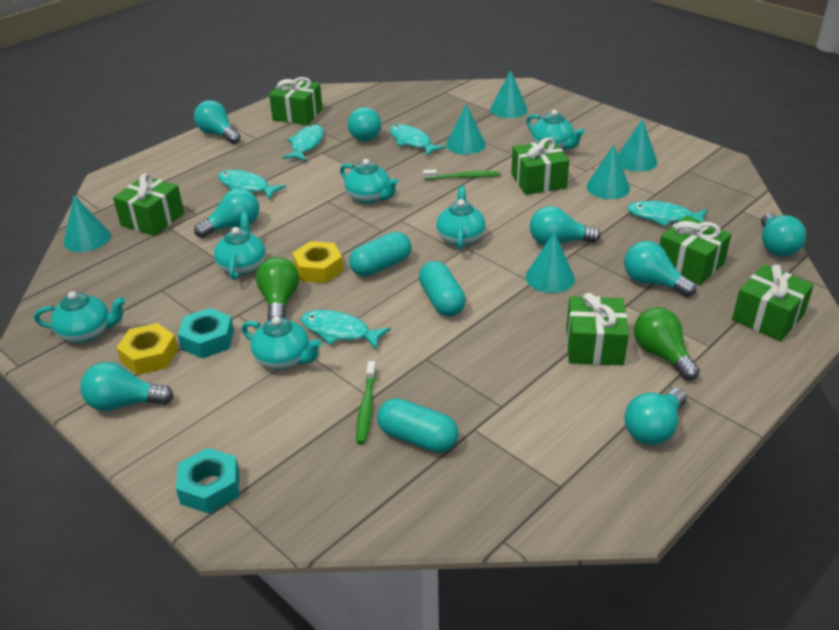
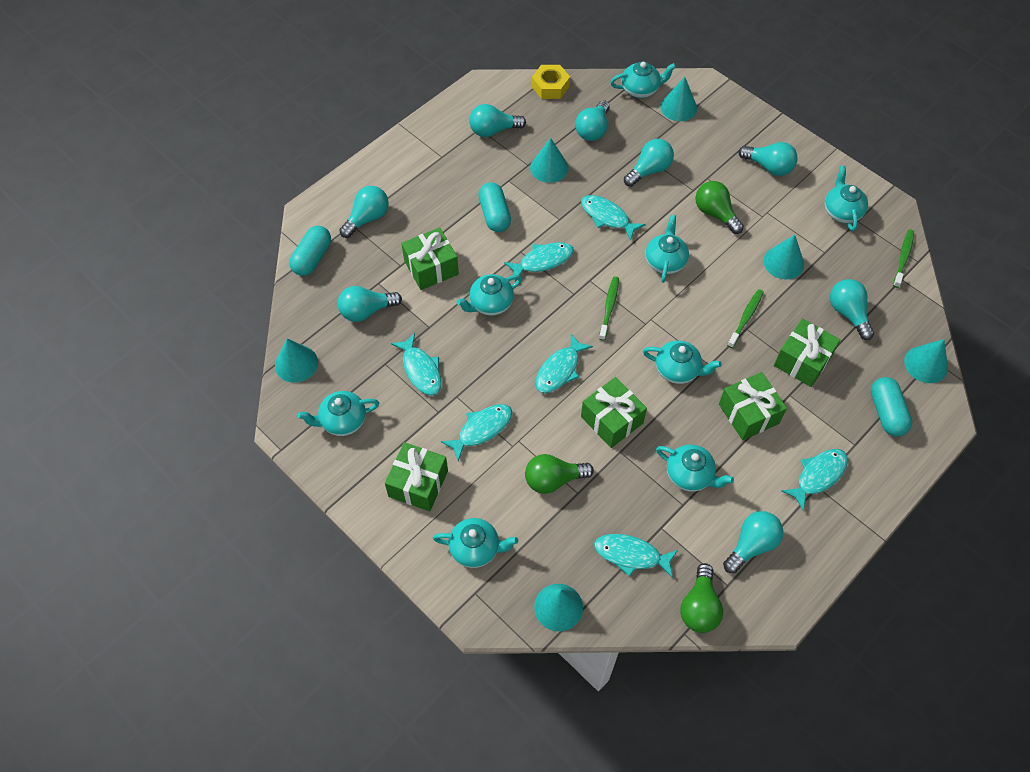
green gift: [113,173,184,236] [269,77,323,125] [511,137,569,195] [566,293,629,365] [660,215,732,285] [732,264,814,341] = 6 -> [385,442,448,511] [401,228,459,290] [581,377,647,448] [719,372,787,440] [774,319,840,387] = 5
green light bulb: [256,257,299,320] [634,307,700,380] = 2 -> [525,454,594,494] [680,563,723,633] [695,181,744,234] = 3
green toothbrush: [356,361,376,444] [423,169,500,180] = 2 -> [599,276,619,341] [727,289,764,348] [893,230,914,288] = 3
turquoise fish: [218,170,286,200] [282,125,324,161] [301,310,391,350] [390,124,446,157] [627,201,708,226] = 5 -> [391,333,441,396] [441,404,512,461] [504,242,574,281] [535,334,593,393] [581,195,645,241] [594,534,678,578] [781,449,848,511] = 7
turquoise nut: [176,448,239,514] [178,308,234,358] = 2 -> none = 0
turquoise teapot: [34,291,126,343] [214,212,266,280] [241,316,322,370] [340,159,399,204] [436,186,486,250] [526,110,585,150] = 6 -> [298,391,379,436] [433,518,518,568] [457,274,522,315] [610,62,676,98] [643,340,722,384] [646,215,689,283] [656,444,734,492] [825,166,868,231] = 8
yellow nut: [116,323,178,375] [293,241,343,283] = 2 -> [532,65,570,99] = 1

